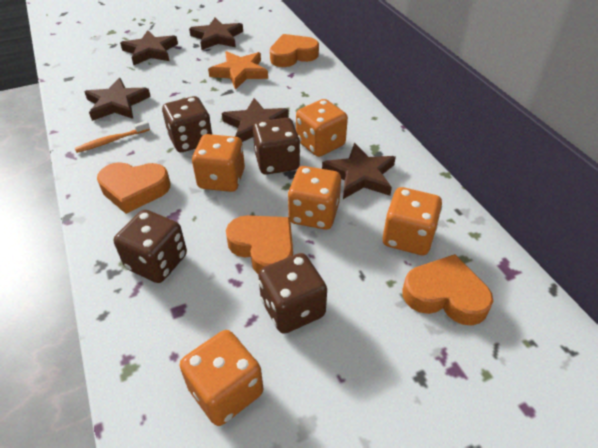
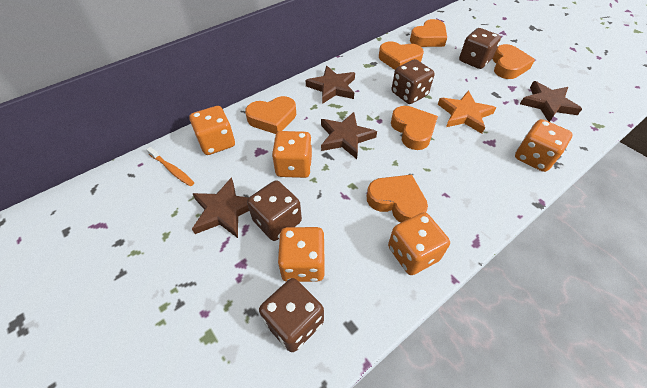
brown star: [85,78,151,121] [120,30,178,65] [189,18,243,50] [222,98,289,142] [322,143,396,199] = 5 -> [192,177,249,238] [306,66,355,104] [321,112,377,159] [520,81,582,122] = 4
orange heart: [97,162,170,214] [226,215,293,274] [270,34,319,67] [402,254,493,326] = 4 -> [245,96,296,134] [367,175,428,223] [379,42,424,70] [391,106,438,150] [410,19,447,47] [492,44,535,79] = 6

